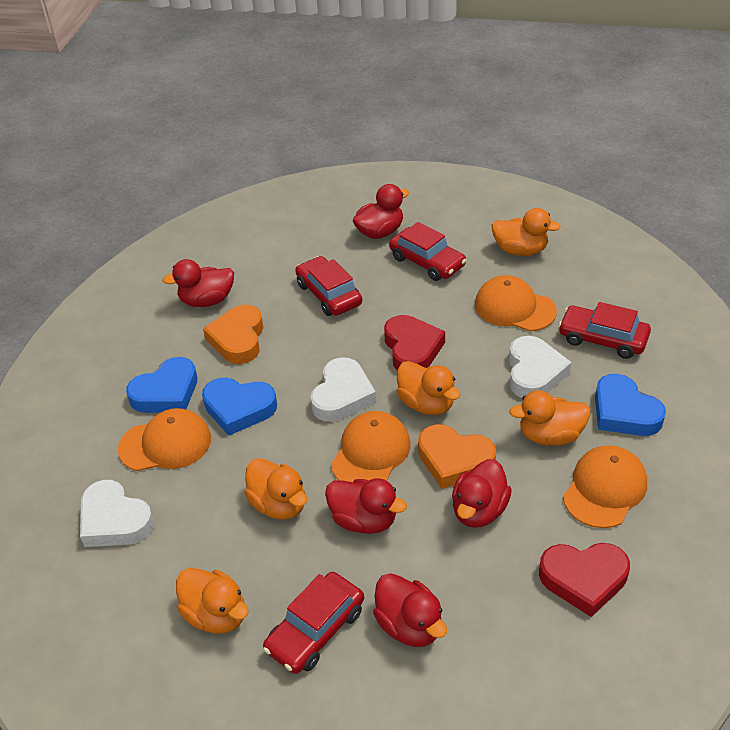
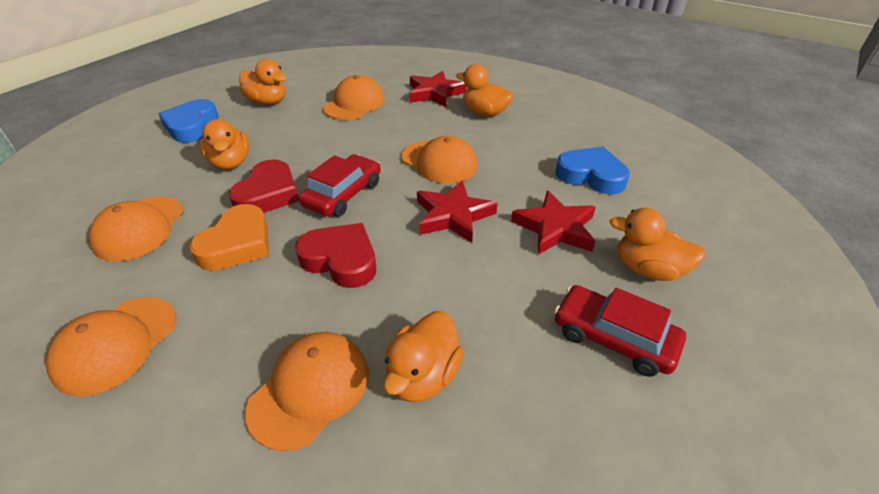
blue heart: [126,357,197,413] [202,378,277,435] [595,374,666,436] = 3 -> [159,99,219,143] [555,146,630,195] = 2
orange cap: [118,408,211,471] [331,411,410,482] [475,275,557,331] [563,445,647,528] = 4 -> [46,297,176,396] [89,196,183,262] [245,332,369,451] [323,75,384,120] [402,136,478,184] = 5
orange heart: [203,305,263,364] [418,424,496,489] = 2 -> [189,204,269,271] = 1
red car: [263,572,364,674] [295,256,362,316] [389,222,467,281] [558,302,651,359] = 4 -> [299,154,381,217] [554,285,686,377] = 2
red duck: [162,259,234,307] [325,478,407,534] [353,184,409,239] [373,573,447,647] [452,459,512,528] = 5 -> none = 0
red star: none = 0 -> [410,71,466,107] [417,180,498,243] [511,191,596,255] = 3
white heart: [80,480,154,547] [310,357,376,422] [509,336,572,398] = 3 -> none = 0

